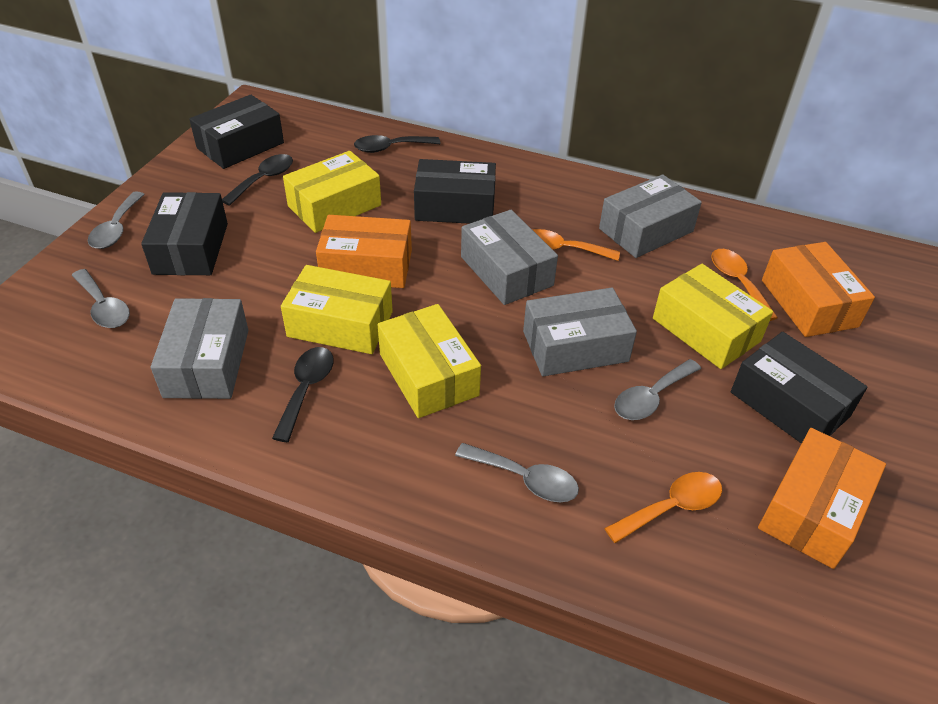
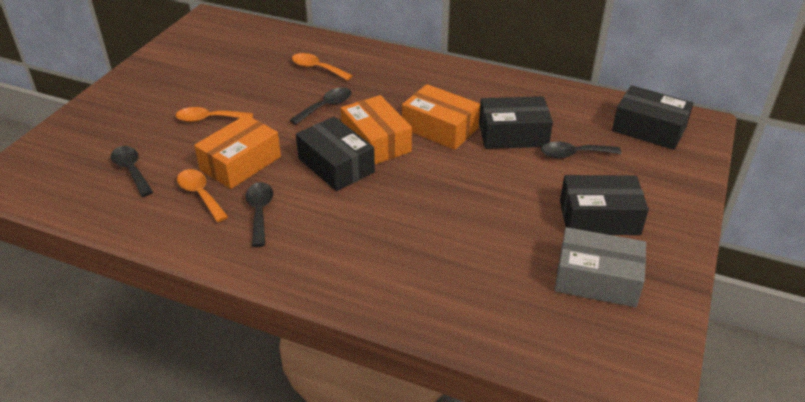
black spoon: [222,154,293,206] [272,347,334,442] [354,135,440,153] = 3 -> [111,146,153,197] [246,182,273,247] [290,87,352,125] [541,142,622,158] = 4
grey box: [151,298,248,399] [461,210,558,305] [523,288,637,376] [599,174,702,258] = 4 -> [555,227,646,307] = 1
grey spoon: [72,269,130,328] [88,191,145,249] [455,443,579,502] [614,359,701,420] = 4 -> none = 0
yellow box: [281,265,393,354] [283,151,381,233] [377,304,481,418] [653,264,773,369] = 4 -> none = 0

